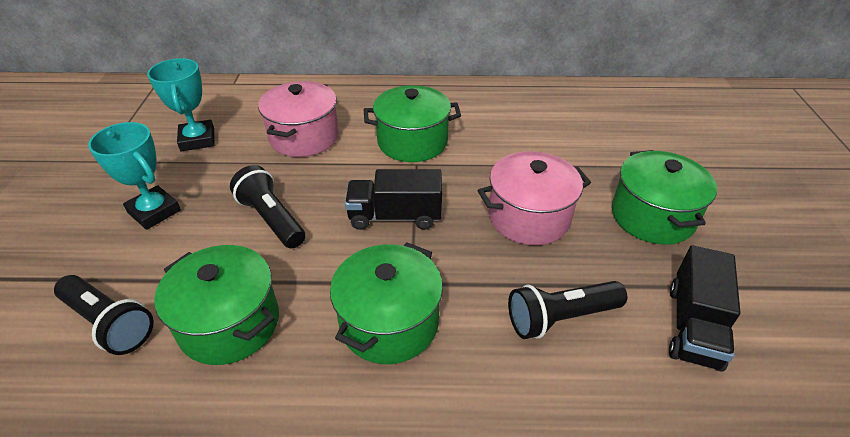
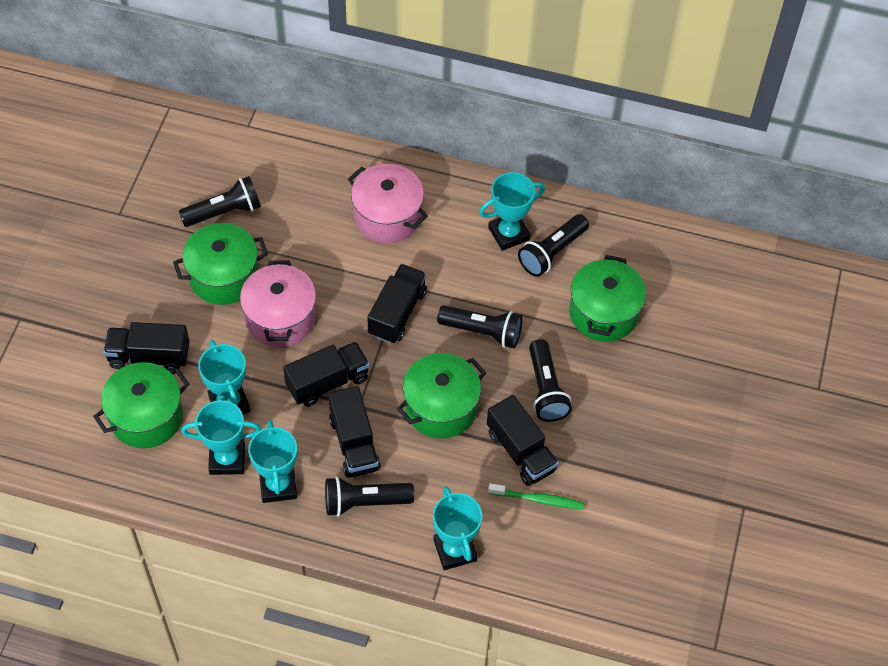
black flashlight: [54,275,154,355] [230,165,306,248] [508,281,627,339] = 3 -> [179,176,261,227] [325,476,414,517] [437,305,522,348] [518,214,589,277] [529,339,572,422] = 5
black truck: [345,169,442,230] [669,245,741,372] = 2 -> [103,322,189,371] [283,342,370,407] [329,386,381,478] [367,264,427,344] [487,395,559,486] = 5
green toothbrush: none = 0 -> [488,483,585,510] = 1
turquoise trophy: [88,122,181,230] [147,58,215,152] = 2 -> [181,400,261,475] [198,340,251,415] [248,420,297,503] [433,486,482,570] [479,172,545,251] = 5

